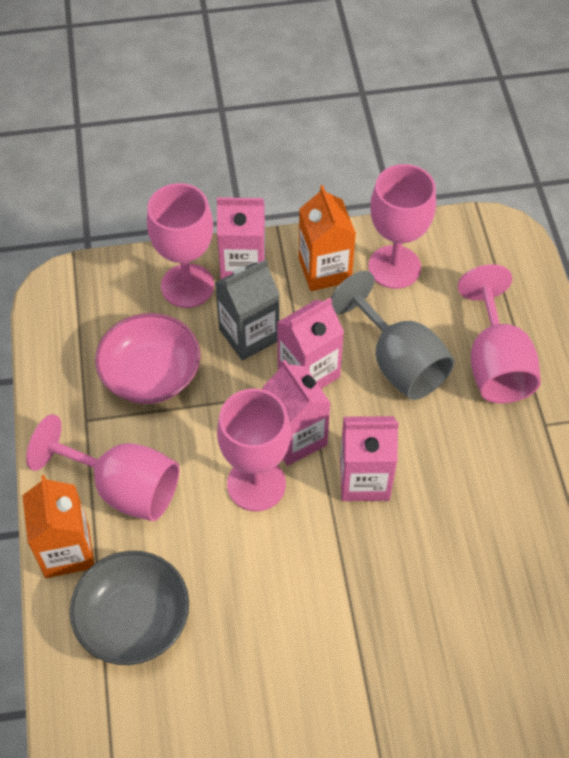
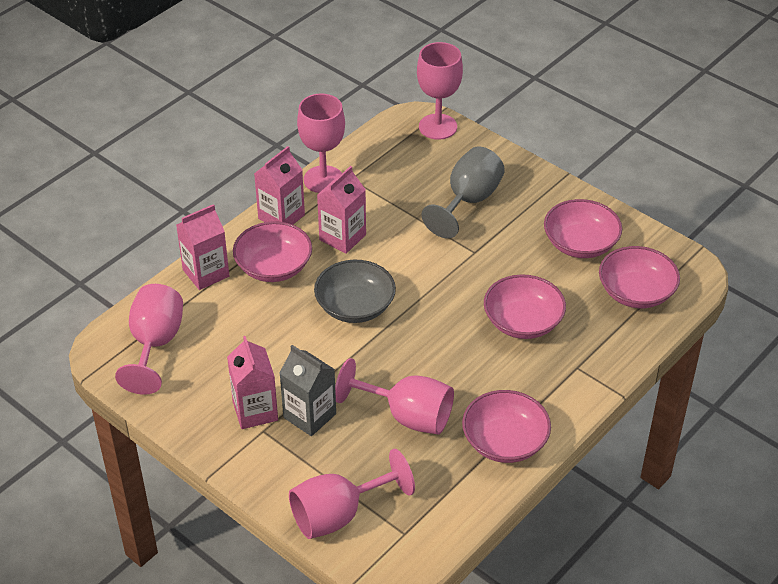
orange carton: [22,475,94,578] [299,185,356,291] = 2 -> none = 0
pink bowl: [95,313,200,404] = 1 -> [233,221,312,282] [462,390,551,463] [484,274,566,339] [544,199,622,258] [599,246,680,308] = 5

